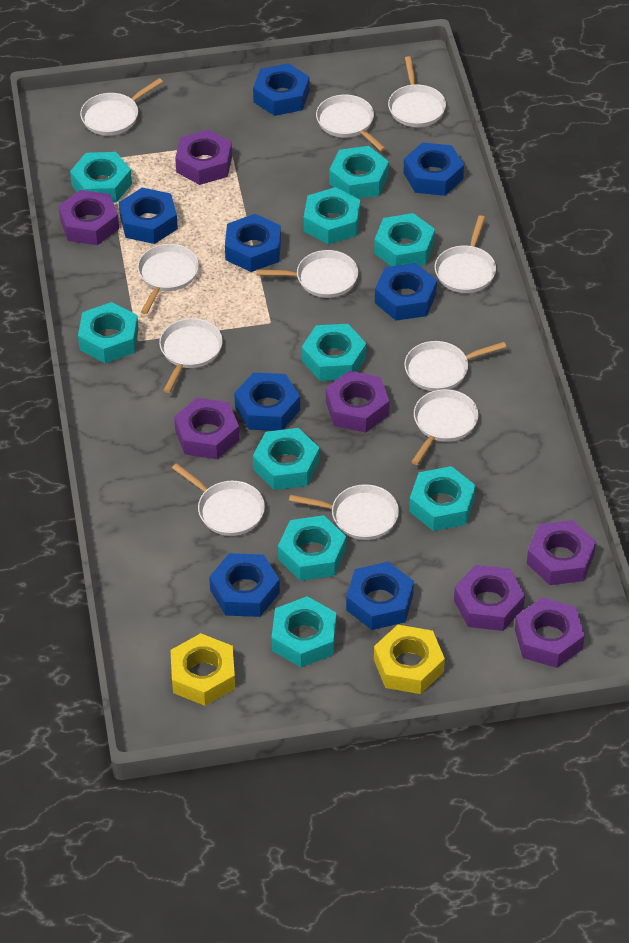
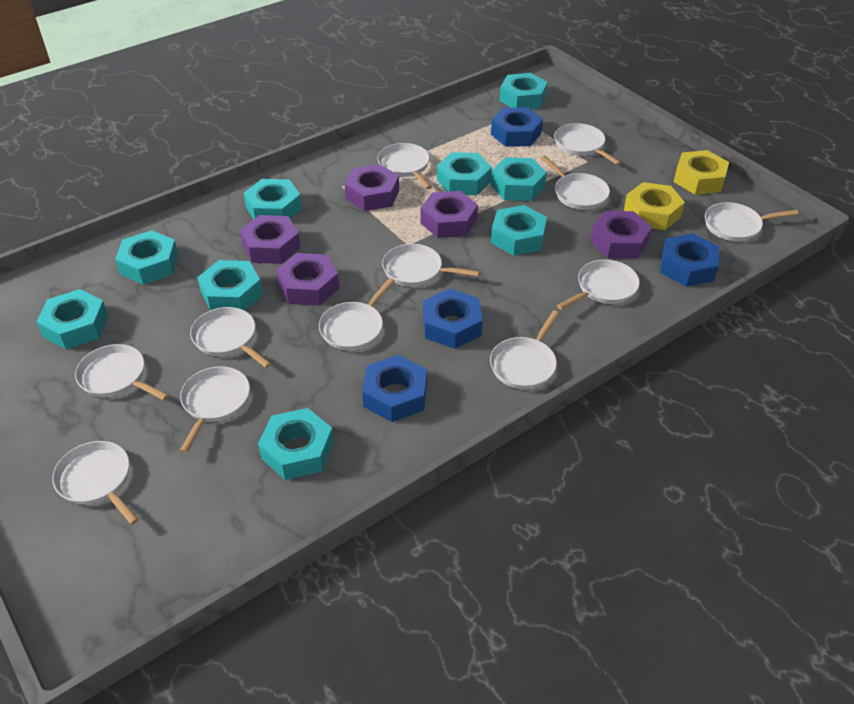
blue nut: [119,188,178,244] [209,553,280,617] [225,214,281,272] [234,373,300,431] [253,63,310,116] [346,562,414,630] [375,263,437,321] [404,142,464,196] = 8 -> [362,355,427,422] [423,289,483,349] [491,108,543,147] [660,233,719,287] = 4
purple nut: [59,190,119,245] [174,398,240,459] [175,130,232,185] [326,371,389,433] [454,565,525,631] [515,597,585,668] [527,520,596,585] = 7 -> [240,215,300,264] [276,253,339,306] [345,164,399,211] [421,191,478,238] [590,211,652,259] = 5
turquoise nut: [70,152,132,203] [78,302,139,363] [253,428,320,490] [272,596,336,667] [278,515,346,581] [302,324,366,381] [304,187,360,245] [329,146,389,199] [374,213,435,266] [409,466,476,531] = 10 -> [37,289,108,350] [115,230,178,285] [197,260,263,311] [244,179,302,219] [258,408,334,480] [437,152,492,196] [491,157,547,201] [491,205,547,256] [500,73,548,109] = 9
white pan: [80,78,163,136] [137,244,199,314] [159,318,223,393] [172,463,265,536] [256,250,358,298] [289,484,399,540] [316,95,386,151] [388,56,446,127] [404,341,506,391] [411,389,479,465] [435,215,496,293] = 11 -> [52,441,139,525] [75,344,169,400] [180,366,250,453] [190,307,271,368] [319,278,395,350] [377,143,432,189] [382,244,480,287] [490,311,559,389] [541,155,610,210] [554,123,621,165] [557,260,640,310] [705,202,798,241] = 12

